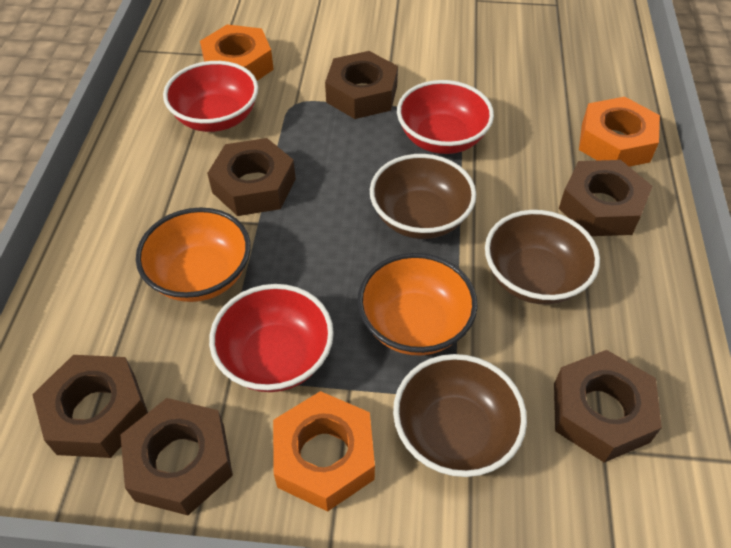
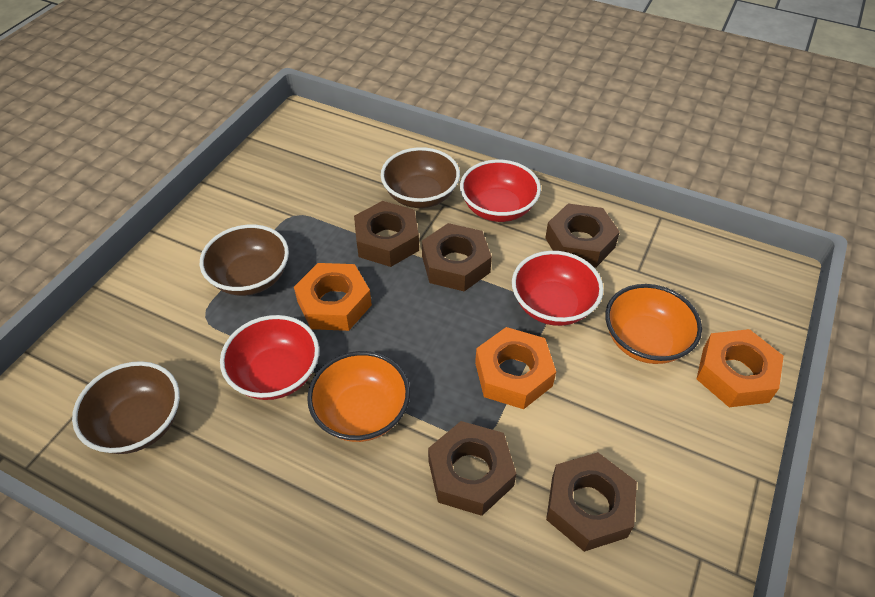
brown nut: [32,355,148,458] [120,398,233,515] [207,138,296,216] [325,51,398,119] [554,350,662,463] [559,160,652,236] = 6 -> [354,201,419,267] [422,223,492,291] [428,421,516,516] [545,204,620,268] [546,452,637,552] = 5

